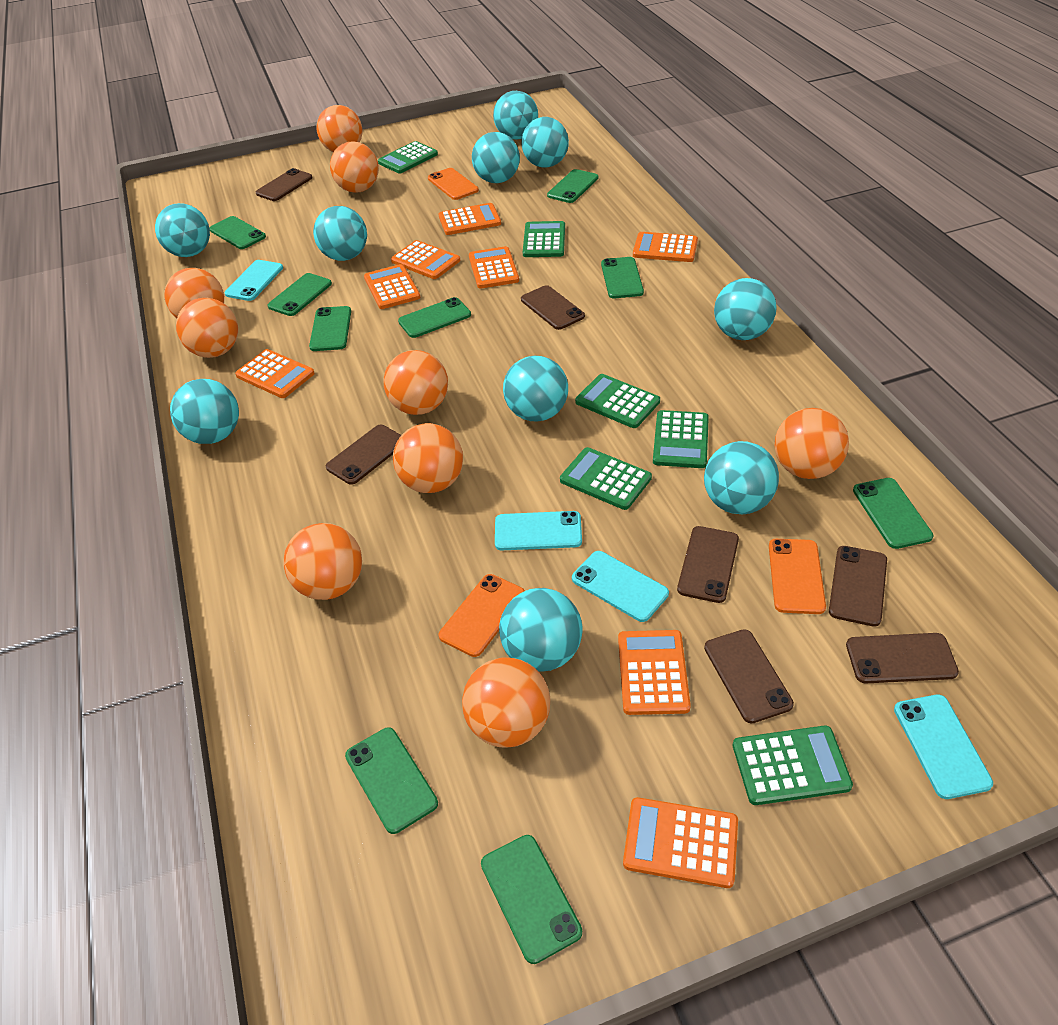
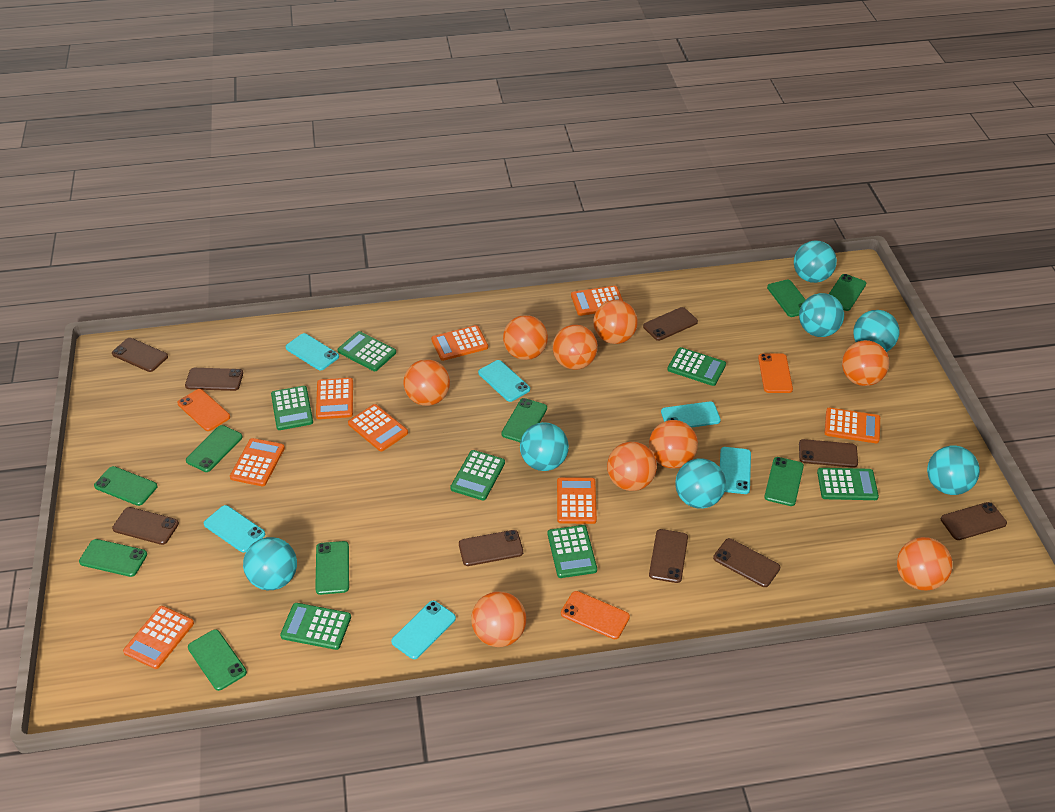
brown phone: [256,168,313,201] [326,425,401,485] [521,285,585,330] [677,526,739,603] [704,629,794,724] [829,546,887,627] [846,633,959,683] = 7 -> [112,338,168,372] [112,507,179,545] [185,368,243,391] [459,530,523,566] [643,307,698,341] [649,529,688,583] [713,538,780,587] [799,439,858,468] [941,502,1007,540] = 9
green calculator: [378,141,438,174] [523,221,565,257] [560,447,652,510] [575,374,660,428] [653,410,709,468] [733,725,853,805] = 6 -> [271,386,313,430] [280,603,351,650] [337,331,396,371] [450,450,505,500] [548,525,597,578] [667,347,726,386] [817,468,879,500] = 7
turquoise ball: [155,203,210,257] [170,379,239,444] [313,206,367,261] [472,132,520,183] [493,91,538,140] [499,588,583,672] [503,356,568,421] [521,117,569,168] [704,441,779,514] [714,278,777,340] = 10 -> [243,537,297,590] [520,422,569,471] [675,459,726,509] [794,240,837,283] [799,293,844,337] [853,310,900,352] [927,446,980,495] = 7
turquoise phone: [224,260,283,301] [495,511,582,550] [572,551,669,622] [894,695,993,799] = 4 -> [204,505,265,553] [285,333,339,371] [391,601,456,659] [478,360,530,402] [661,402,721,428] [720,447,751,494] = 6

